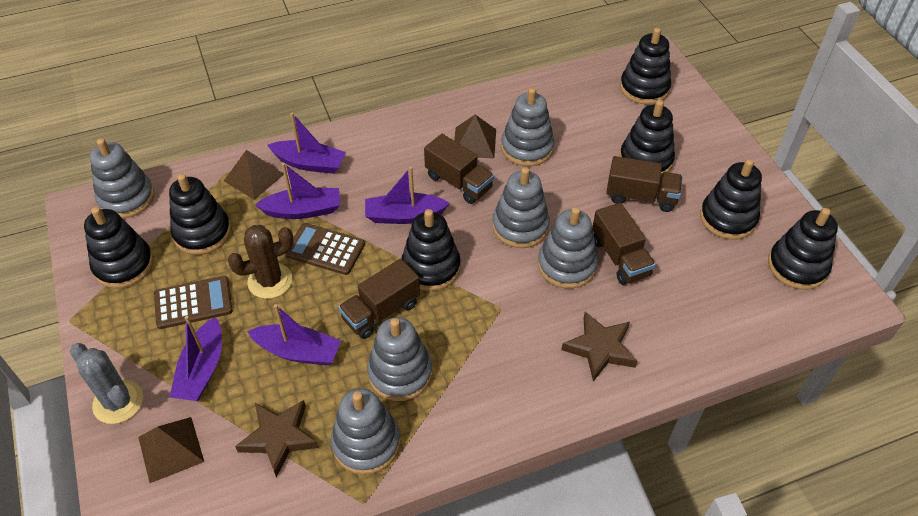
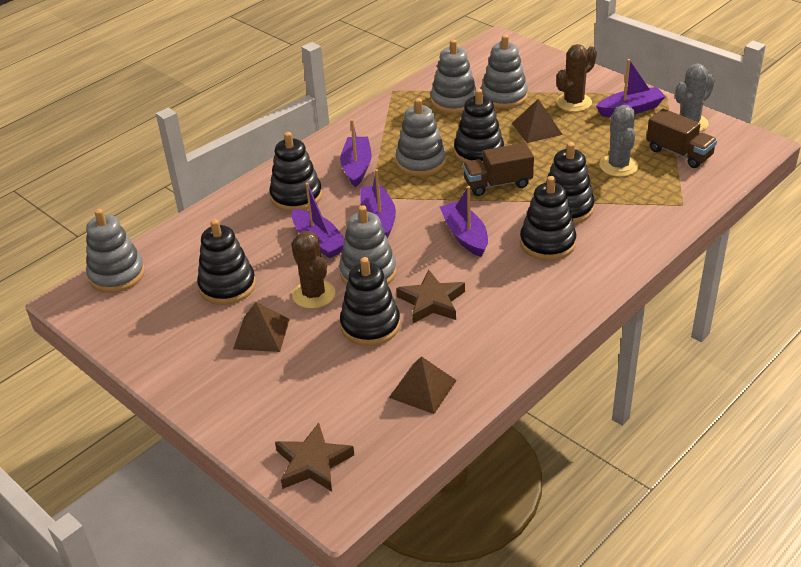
black stacking toy: [84,207,153,288] [169,174,231,255] [401,209,461,291] [619,100,675,175] [620,28,671,105] [700,159,762,240] [768,208,838,290] = 7 -> [197,219,256,305] [269,132,322,212] [340,257,400,346] [454,89,504,163] [520,176,576,261] [546,142,594,224] = 6
brown cactus: [228,225,294,299] = 1 -> [291,231,335,309] [556,44,597,112] = 2
brown calculator: [154,276,233,329] [285,223,365,275] = 2 -> none = 0
brown truck: [338,259,420,339] [424,134,494,204] [592,203,656,285] [606,156,683,212] = 4 -> [463,143,534,196] [647,109,717,168] = 2
grey cactus: [70,343,143,424] = 1 -> [599,105,638,177] [675,64,715,132] = 2
grey stacking toy: [90,138,155,219] [331,388,401,475] [367,317,432,401] [492,167,550,248] [501,88,554,166] [538,207,598,289] = 6 -> [86,209,145,293] [339,205,396,285] [396,98,446,177] [431,39,477,113] [481,35,528,109] = 5

